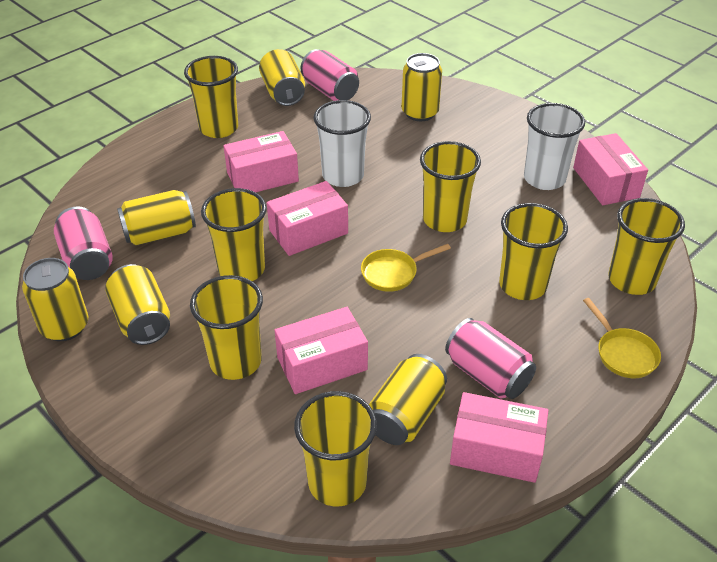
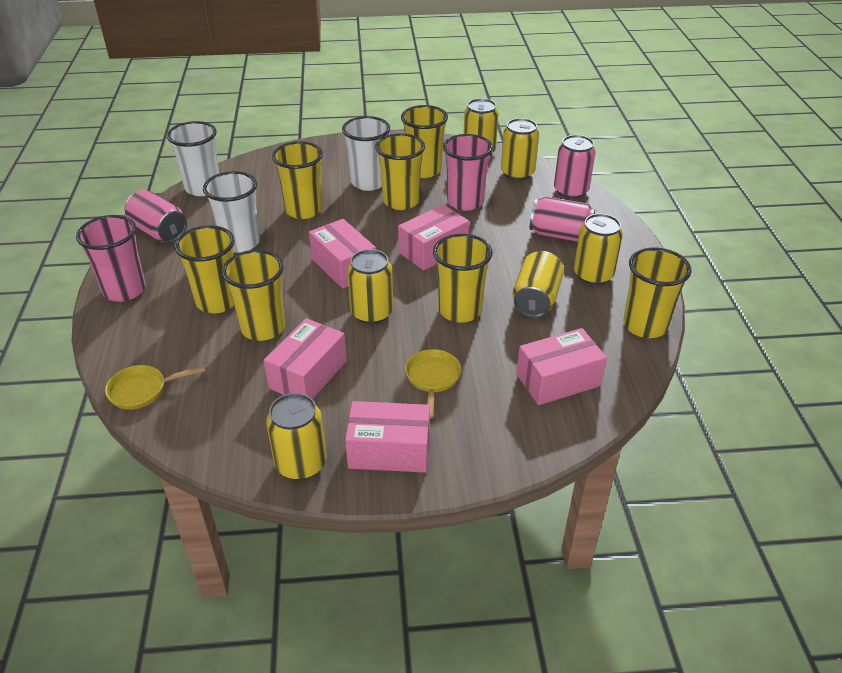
pink cup: none = 0 -> [76,215,146,302] [443,134,493,211] = 2
white cup: [313,100,371,187] [524,103,585,190] = 2 -> [167,121,219,196] [203,171,260,253] [342,116,390,191] = 3

